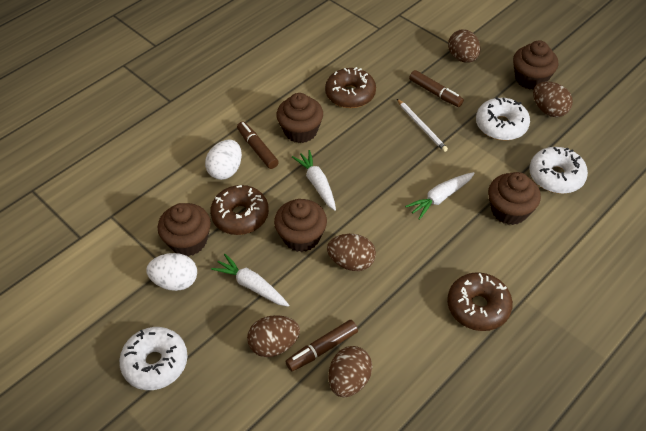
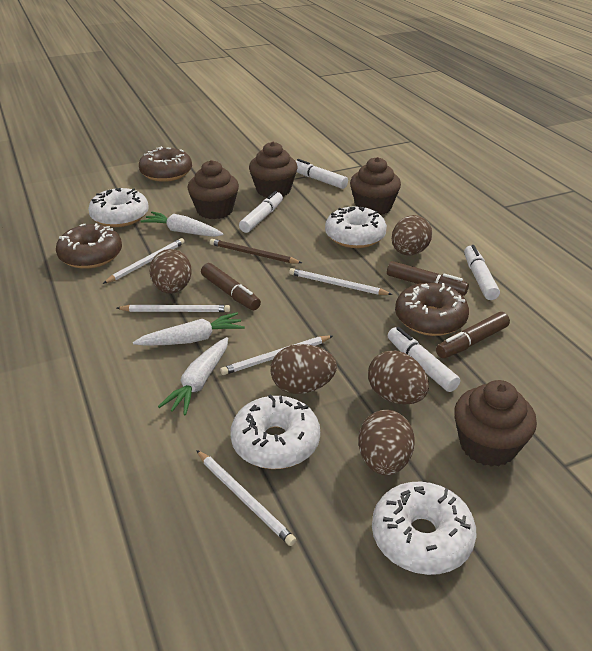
brown cupcake: [158,203,211,256] [274,199,327,252] [276,93,323,143] [488,172,541,225] [513,40,558,90] = 5 -> [188,160,239,219] [249,142,297,197] [350,157,401,215] [454,380,537,467] = 4
brown pencil: none = 0 -> [210,239,302,263] = 1
white donut: [119,327,188,390] [476,97,530,140] [529,147,588,194] = 3 -> [88,188,149,227] [230,394,320,469] [325,206,387,248] [372,482,477,575] = 4
white egg: [146,253,197,291] [205,140,242,180] = 2 -> none = 0
white marker: none = 0 -> [239,191,283,233] [296,159,348,189] [388,327,460,392] [464,245,500,300] = 4
white pencil: [397,99,448,152] = 1 -> [103,238,185,284] [117,305,231,312] [196,450,296,546] [220,335,333,375] [289,268,393,295] = 5

